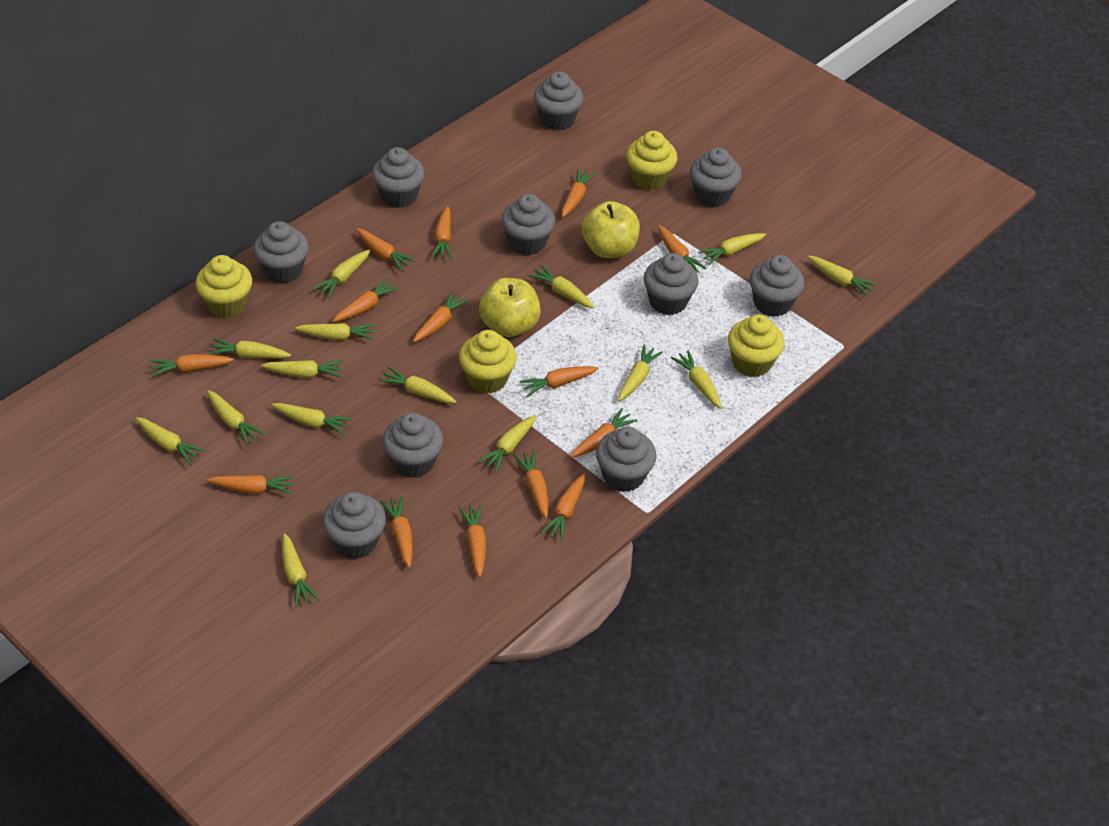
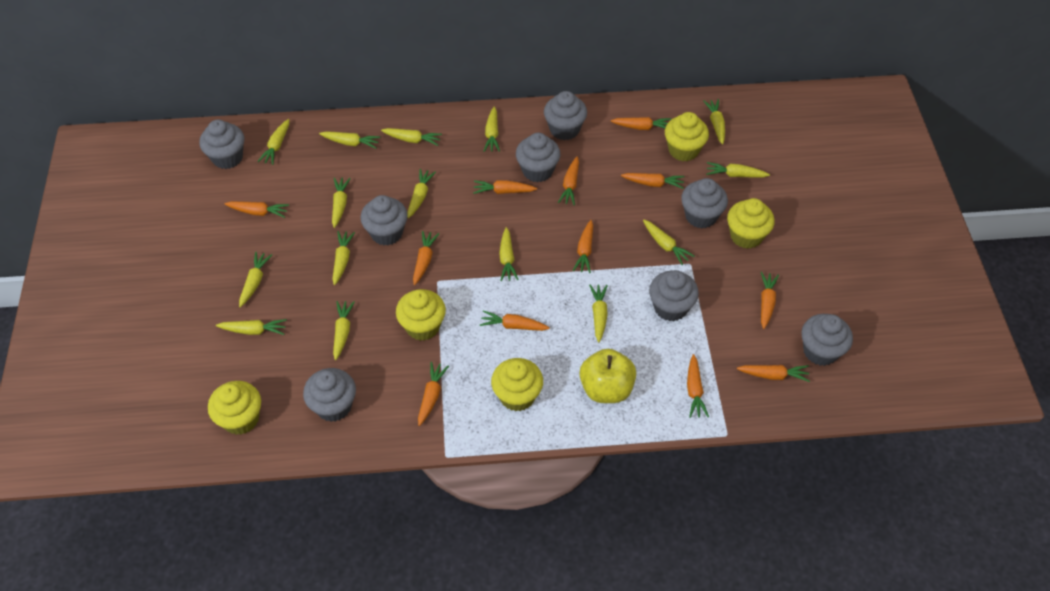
grey cupcake: [253,221,309,284] [322,492,386,559] [372,147,425,208] [383,412,443,478] [502,194,555,255] [534,72,583,130] [596,427,657,492] [644,253,699,315] [690,147,742,207] [750,255,805,317] = 10 -> [199,120,244,169] [303,368,356,422] [360,195,408,245] [516,133,560,182] [544,91,587,140] [649,270,699,321] [681,178,728,228] [801,314,853,366] = 8
orange carrot: [150,354,234,377] [207,475,295,494] [332,278,399,322] [356,228,416,271] [380,496,413,568] [413,291,469,342] [431,206,452,259] [459,504,486,577] [513,450,548,518] [520,366,599,396] [541,474,585,541] [562,169,596,217] [570,408,638,458] [658,225,707,273] = 14 -> [225,201,289,218] [413,231,439,285] [418,362,449,426] [473,180,537,194] [480,311,550,331] [558,157,579,205] [573,220,593,273] [611,117,671,130] [621,173,685,189] [687,354,709,418] [737,365,810,382] [761,272,779,329] = 12
yellow apple: [479,278,541,337] [582,201,640,258] = 2 -> [580,349,636,403] = 1
yellow cupcake: [195,255,252,318] [459,330,517,394] [626,131,678,190] [728,314,785,377] = 4 -> [208,381,261,435] [396,289,446,341] [491,358,543,411] [665,112,709,161] [727,198,775,249] = 5

